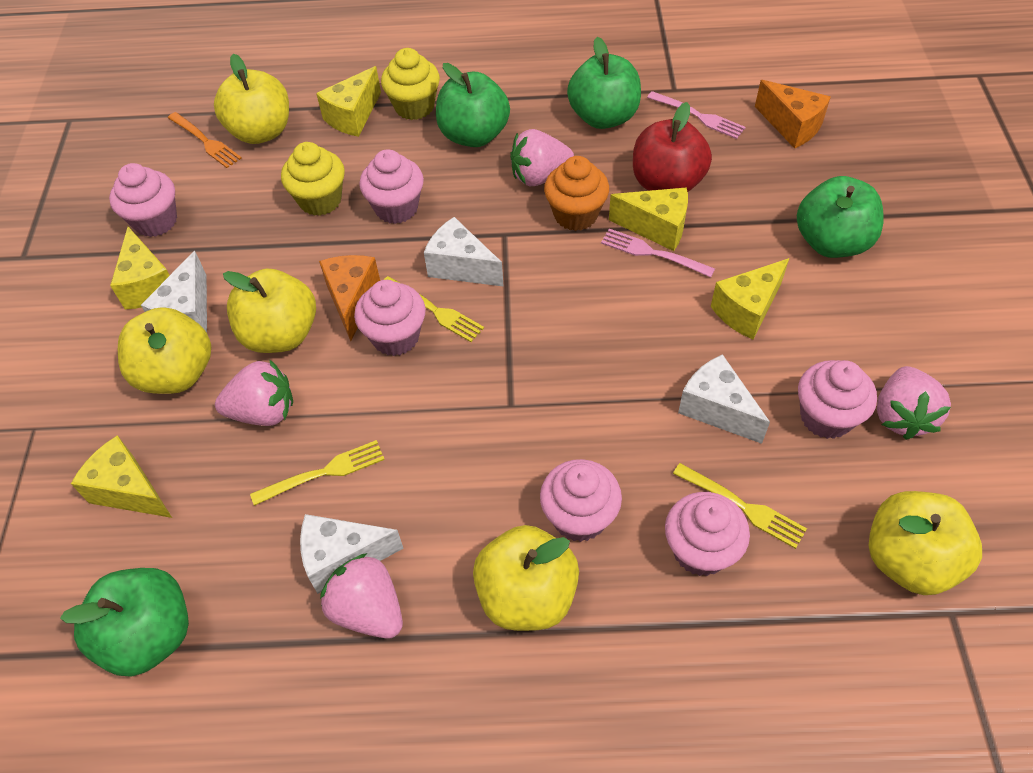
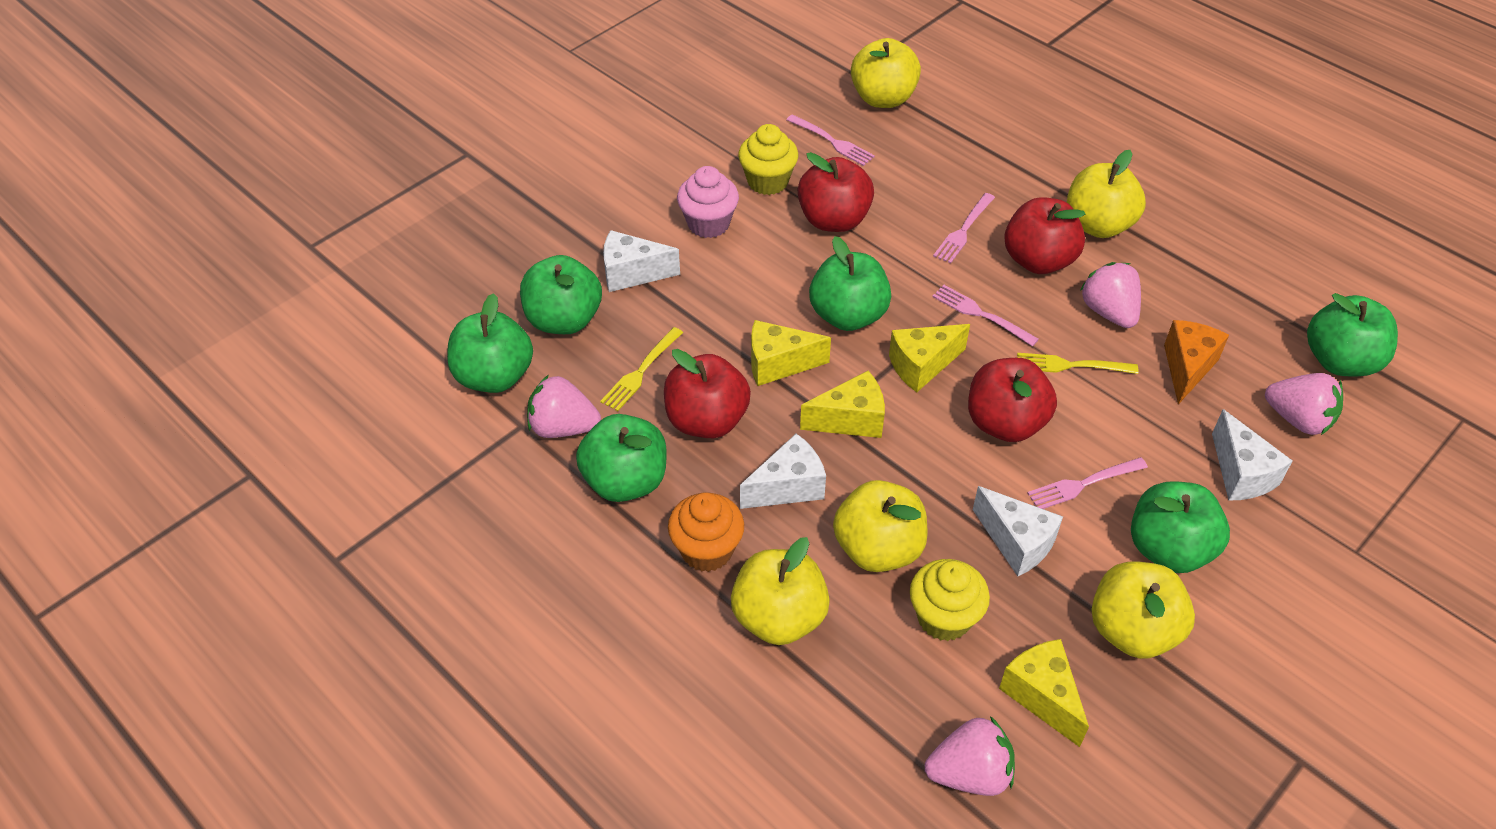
green apple: [60,568,189,677] [436,63,510,147] [567,37,641,129] [797,176,884,258] = 4 -> [447,293,533,393] [520,255,602,334] [576,414,666,502] [809,236,891,331] [1131,481,1230,573] [1307,293,1398,377] = 6
orange cheese: [319,255,380,341] [755,80,831,149] = 2 -> [1164,320,1229,405] = 1
orange fork: [168,112,242,168] = 1 -> none = 0
pink cupcake: [109,163,177,237] [354,280,425,356] [359,149,424,224] [540,459,622,542] [665,492,750,576] [798,360,877,439] = 6 -> [677,166,739,238] = 1
pink fork: [601,229,715,277] [647,91,746,139] = 2 -> [786,114,875,166] [933,193,995,263] [933,285,1039,346] [1027,457,1148,509] = 4
red apple: [633,102,712,192] = 1 -> [664,349,751,438] [798,152,874,232] [968,358,1057,442] [1004,197,1085,274] = 4
yellow cheese: [71,435,172,518] [110,227,170,309] [316,66,381,137] [609,187,688,251] [711,258,789,340] = 5 -> [751,320,831,386] [800,371,885,438] [889,324,970,392] [999,639,1089,747] = 4
yellow fork: [250,440,385,506] [384,276,484,342] [673,463,807,549] = 3 -> [600,327,683,411] [1017,353,1138,374] = 2

